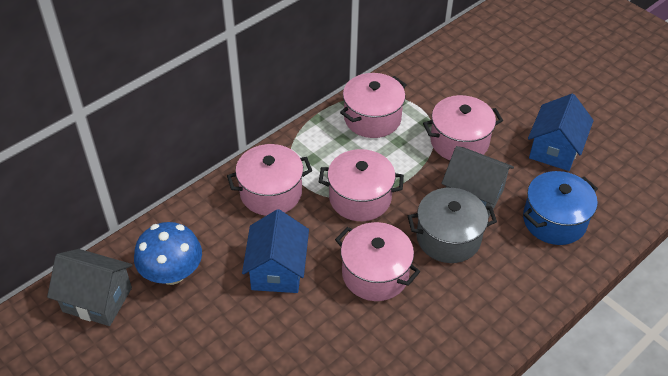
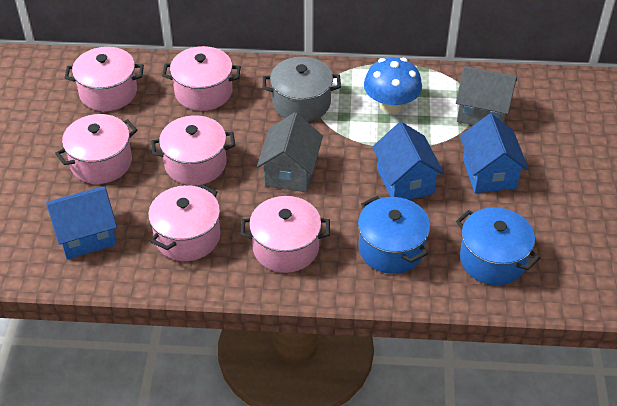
blue house: [242,209,309,293] [528,94,594,171] = 2 -> [46,186,117,259] [372,122,444,200] [460,114,529,193] = 3
blue pot: [523,171,598,245] = 1 -> [358,196,430,274] [456,207,540,285] = 2
pink pot: [227,144,312,216] [319,149,404,221] [335,222,420,301] [340,73,407,138] [423,95,503,160] = 5 -> [55,114,137,184] [65,47,144,111] [148,184,220,261] [151,115,235,186] [162,46,241,111] [241,196,330,273] = 6

